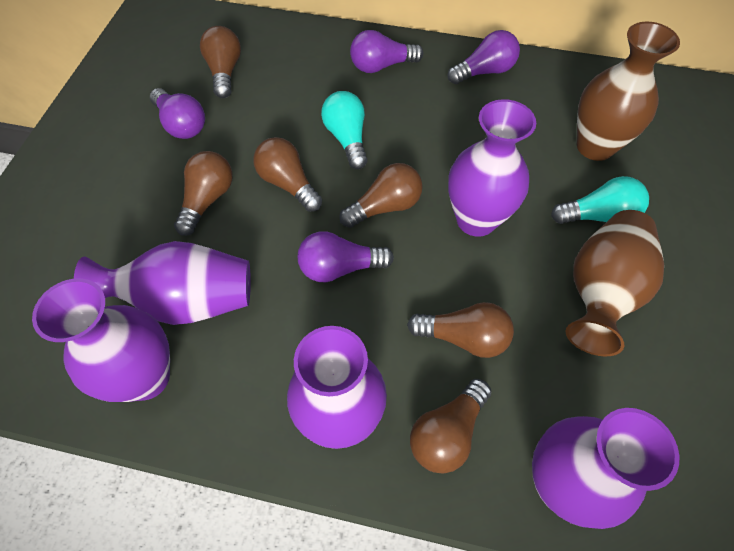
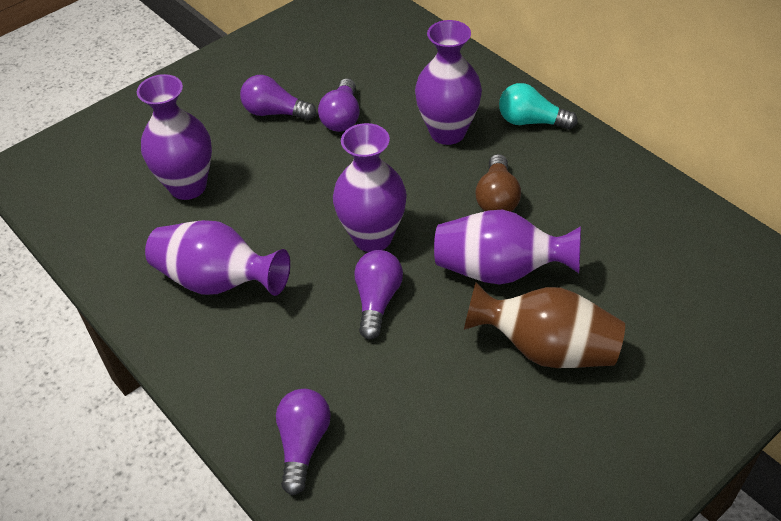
brown light bulb: [174,151,233,236] [200,26,241,98] [253,137,322,212] [339,163,423,228] [407,302,514,358] [410,379,492,474] = 6 -> [475,154,521,212] = 1
brown vase: [565,210,664,356] [577,22,680,161] = 2 -> [464,283,625,368] = 1
turquoise light bulb: [321,91,368,169] [551,176,649,224] = 2 -> [499,83,578,130] = 1

